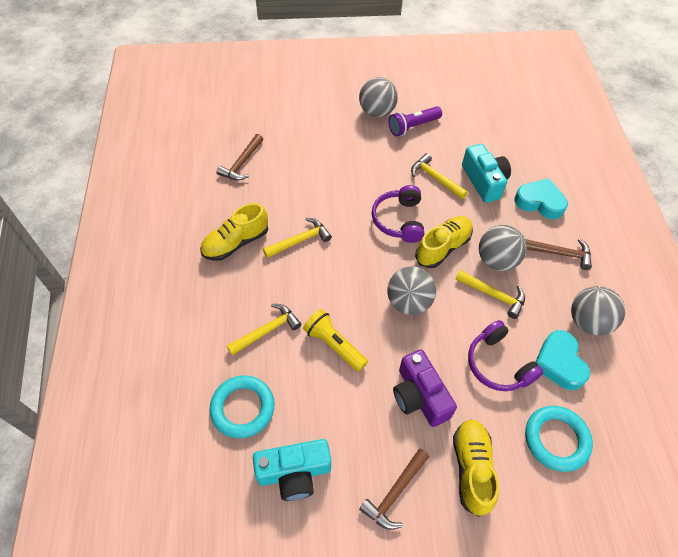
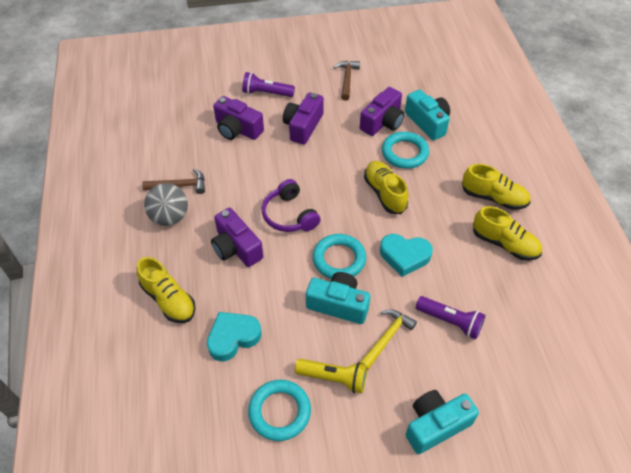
brown hammer: [217,134,263,180] [359,449,429,530] [525,238,592,270] = 3 -> [142,169,205,194] [334,61,360,101] = 2
grey ball: [359,77,398,118] [387,266,436,315] [479,225,527,271] [571,286,625,336] = 4 -> [144,183,188,226] = 1
purple camera: [393,349,457,427] = 1 -> [211,208,263,267] [213,96,264,140] [283,92,324,145] [360,87,405,136] = 4
purple flashlight: [389,106,442,136] = 1 -> [242,72,295,97] [416,296,485,339] = 2
purple headphones: [372,185,424,243] [468,320,543,391] = 2 -> [262,179,320,232] = 1
turquoise camera: [253,439,331,501] [462,144,511,203] = 2 -> [306,272,370,324] [405,89,450,140] [406,390,479,454] = 3
turquoise ring: [210,375,274,438] [525,406,593,472] = 2 -> [248,380,311,441] [313,234,366,279] [382,132,429,169] = 3
yellow hammer: [227,304,301,355] [263,218,332,258] [411,153,468,199] [455,270,525,319] = 4 -> [360,309,417,370] = 1
yellow shoe: [200,203,268,261] [415,216,473,268] [453,419,499,517] = 3 -> [137,257,196,323] [364,161,408,214] [462,164,530,210] [473,206,542,260] = 4

